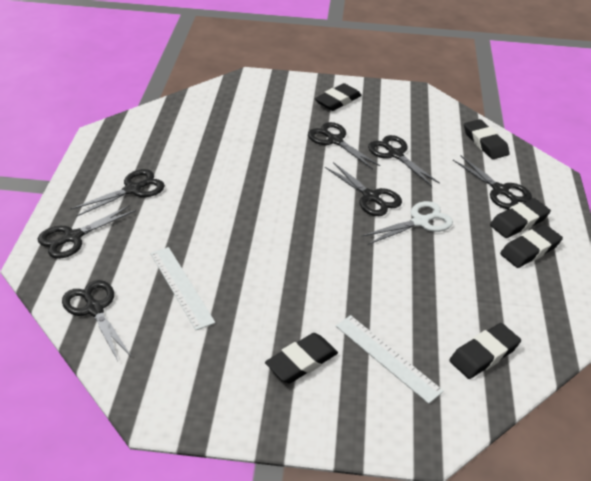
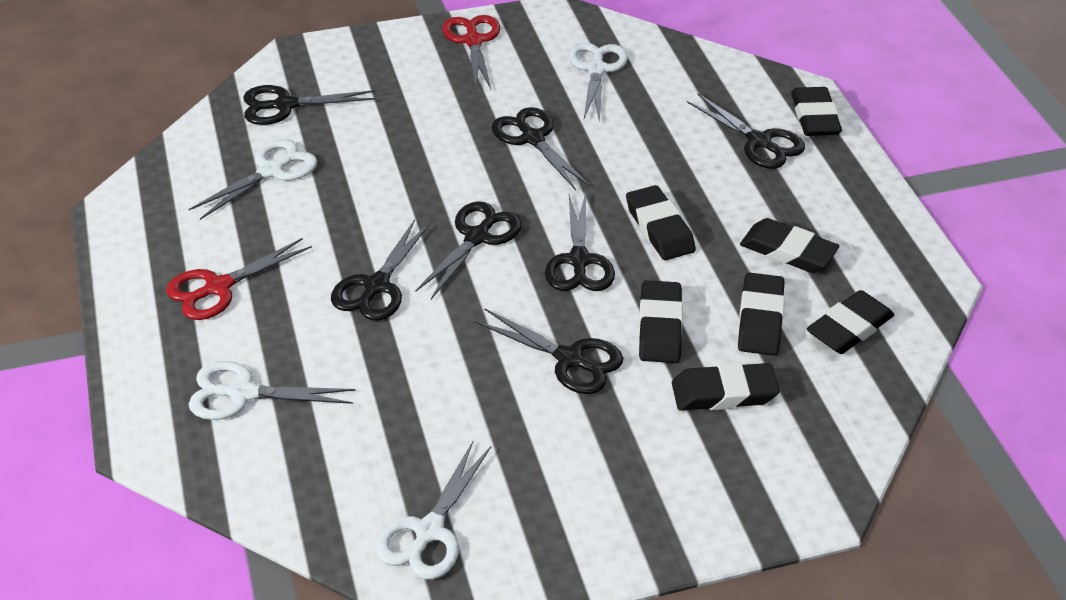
black eraser: [265,333,338,383] [315,83,362,111] [449,323,521,379] [464,119,509,159] [490,198,551,238] [500,224,563,268] = 6 -> [626,185,696,260] [639,280,683,363] [672,363,780,411] [738,273,785,356] [740,218,839,273] [791,87,842,136] [807,290,894,354] = 7
red scissors: none = 0 -> [166,238,312,320] [442,15,500,89] = 2
white ruler: [150,247,215,330] [336,315,444,404] = 2 -> none = 0
white scissors: [362,201,453,245] = 1 -> [189,139,317,220] [189,361,356,420] [376,441,491,580] [569,42,628,123] = 4

